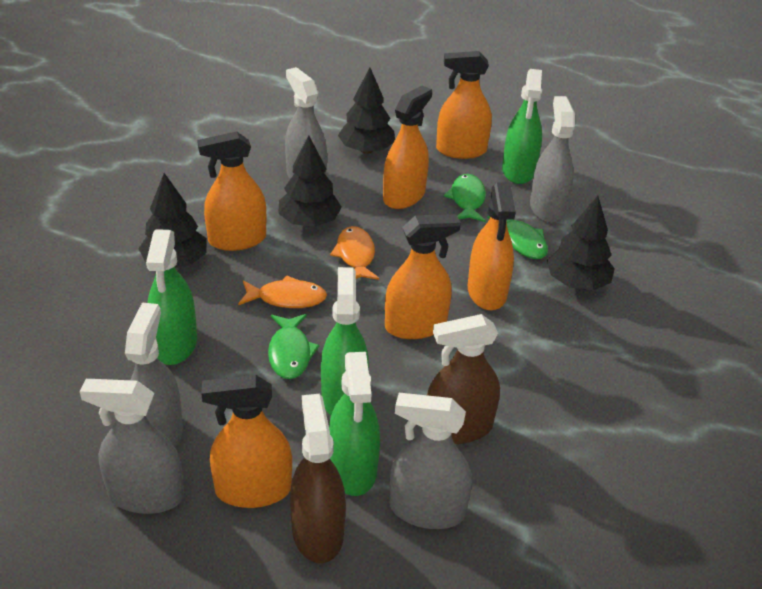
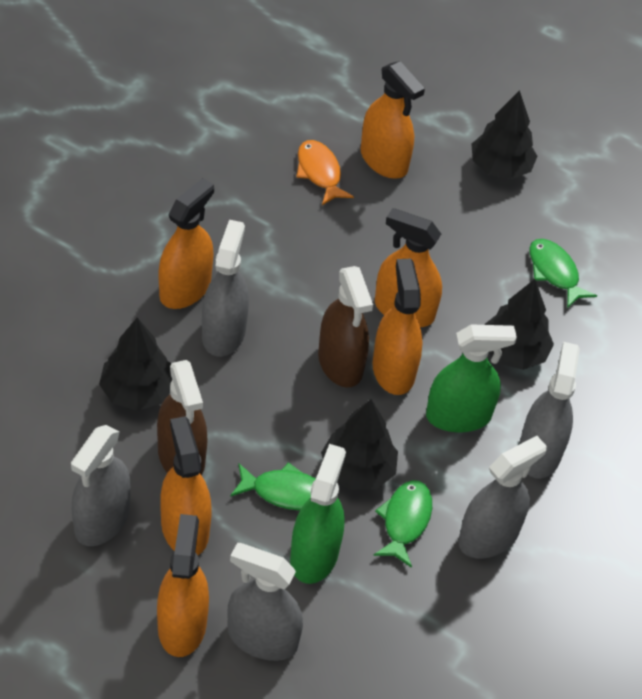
green spray bottle: [146,229,197,365] [321,267,369,415] [329,352,380,496] [502,69,542,184] = 4 -> [290,444,346,584] [426,324,517,432] = 2
orange fish: [238,275,327,308] [330,226,379,280] = 2 -> [296,140,354,205] = 1

